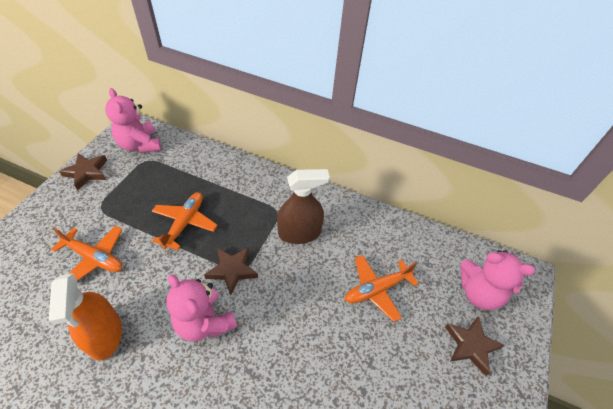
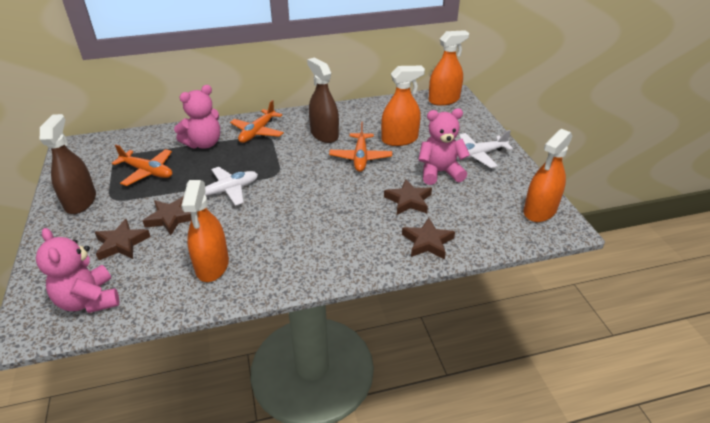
brown spray bottle: [277,169,330,244] = 1 -> [40,114,96,214] [307,58,339,143] = 2
brown star: [59,153,107,191] [204,247,258,295] [445,316,505,376] = 3 -> [95,219,151,260] [143,196,191,235] [384,179,432,215] [402,218,455,259] = 4
orange spray bottle: [49,273,122,361] = 1 -> [181,180,229,282] [381,66,425,146] [429,30,469,106] [523,129,572,222] = 4
white plane: none = 0 -> [186,167,258,206] [457,130,513,168] = 2

